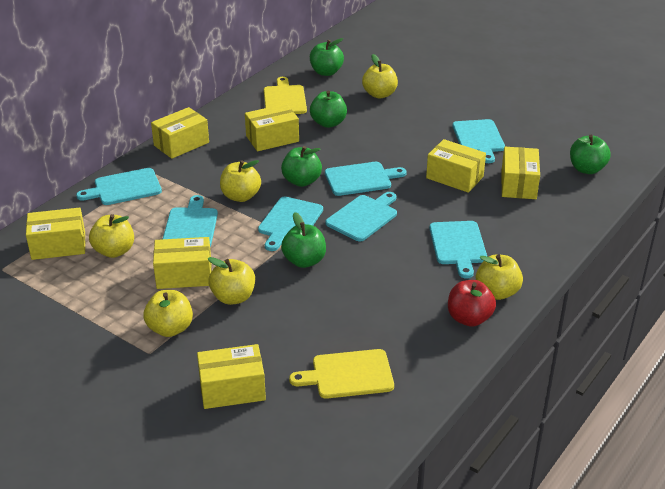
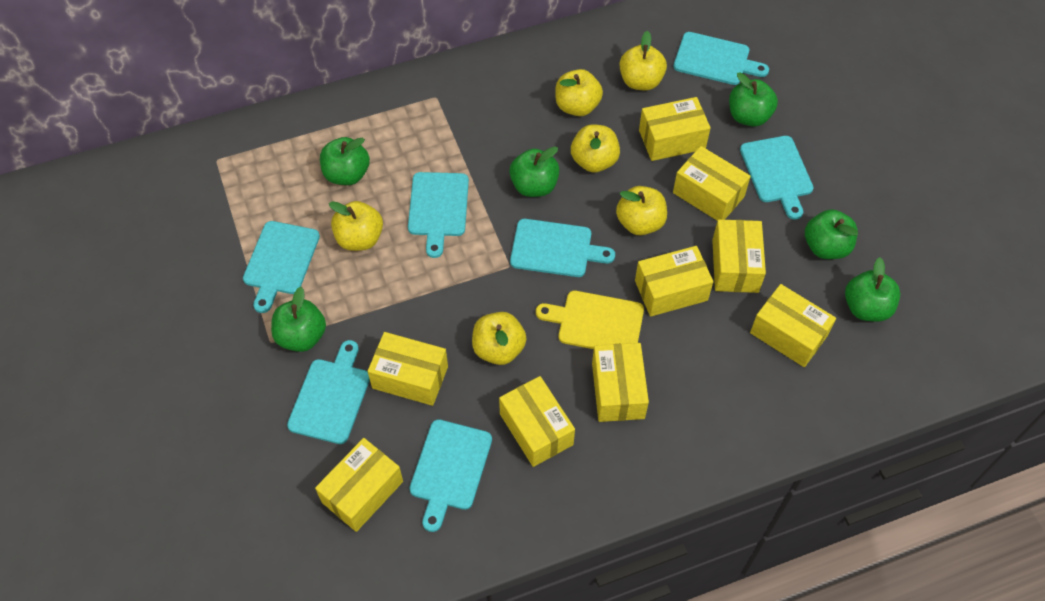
green apple: [281,146,322,187] [281,212,326,268] [310,38,344,76] [310,90,347,128] [570,135,611,174] = 5 -> [271,287,326,352] [320,137,370,185] [509,146,560,197] [729,72,778,127] [805,209,858,259] [845,257,901,322] = 6
red apple: [448,280,496,327] = 1 -> none = 0
yellow box: [26,207,85,260] [151,107,209,159] [153,237,212,289] [197,344,266,409] [245,104,299,151] [426,139,486,193] [502,147,540,199] = 7 -> [315,438,403,532] [368,332,448,406] [499,376,575,467] [592,343,649,422] [635,246,713,317] [639,97,710,161] [673,146,751,221] [712,219,766,293] [750,284,836,367] = 9
yellow cutting board: [264,77,307,114] [289,349,394,399] = 2 -> [536,291,644,349] = 1

